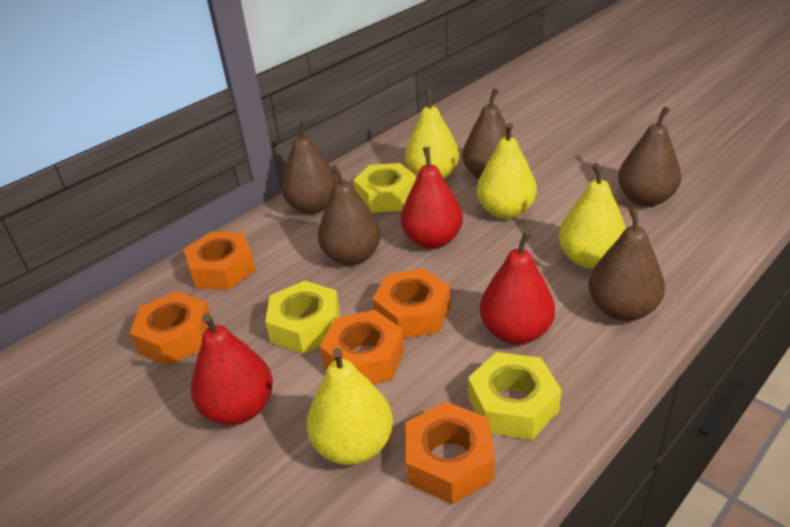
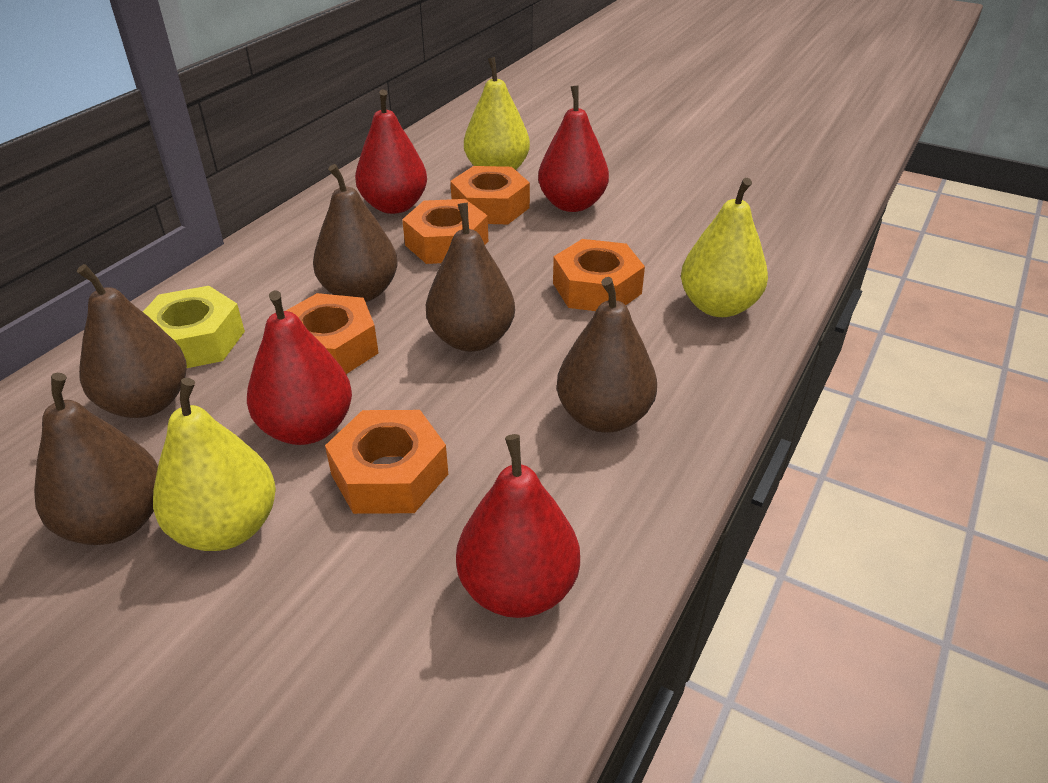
red pear: [191,313,273,425] [401,147,463,249] [480,231,555,345] = 3 -> [247,290,352,445] [355,90,427,214] [456,434,580,618] [538,85,609,212] = 4
yellow nut: [265,281,340,354] [353,163,416,213] [468,352,561,440] = 3 -> [143,286,245,368] = 1
yellow pear: [307,348,393,465] [405,90,460,179] [477,123,537,219] [559,163,626,269] = 4 -> [153,378,276,551] [464,57,530,170] [681,178,768,317] = 3

